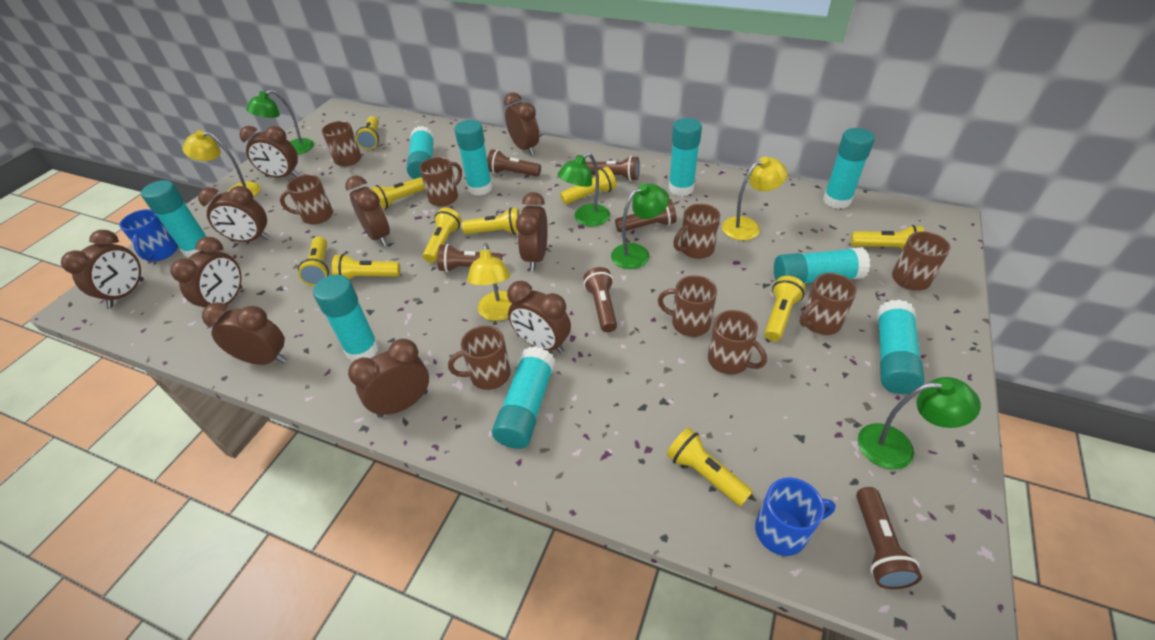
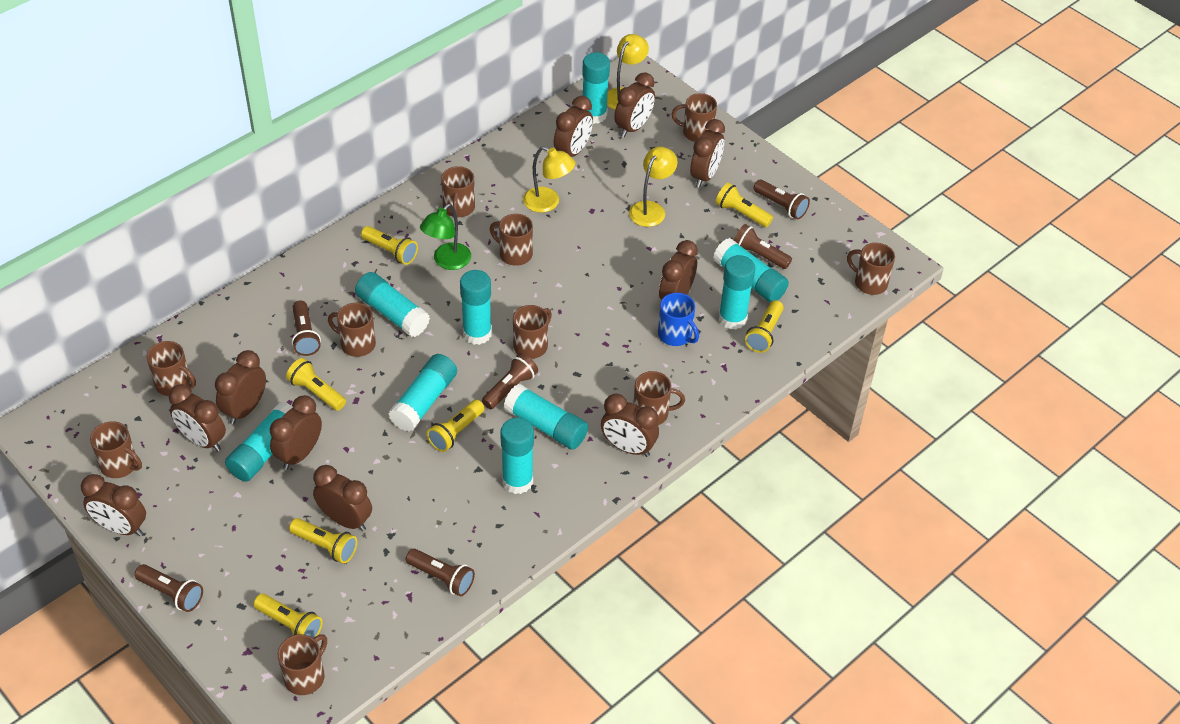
blue mug: [119,209,178,261] [755,477,836,556] = 2 -> [658,293,699,346] = 1
brown mug: [280,174,333,224] [322,121,361,167] [419,157,462,207] [448,326,511,390] [658,275,717,337] [673,204,720,259] [708,310,767,375] [800,273,857,335] [892,231,950,291] = 9 -> [90,421,142,478] [147,341,196,396] [278,634,327,695] [328,303,376,357] [441,166,475,217] [490,214,533,266] [513,305,552,359] [633,371,685,425] [672,93,717,142] [847,243,895,295] = 10
green lamp: [246,90,314,155] [557,153,610,227] [611,184,669,269] [858,377,981,470] = 4 -> [420,204,471,270] = 1
yellow flashlight: [298,237,329,286] [332,254,401,280] [356,116,379,150] [370,177,425,210] [423,208,461,263] [462,208,521,235] [560,167,616,204] [666,428,753,506] [764,276,805,341] [851,225,924,250] = 10 -> [254,594,322,638] [286,358,346,411] [289,518,357,564] [361,226,418,265] [427,399,485,452] [715,183,773,227] [745,300,784,353] = 7

